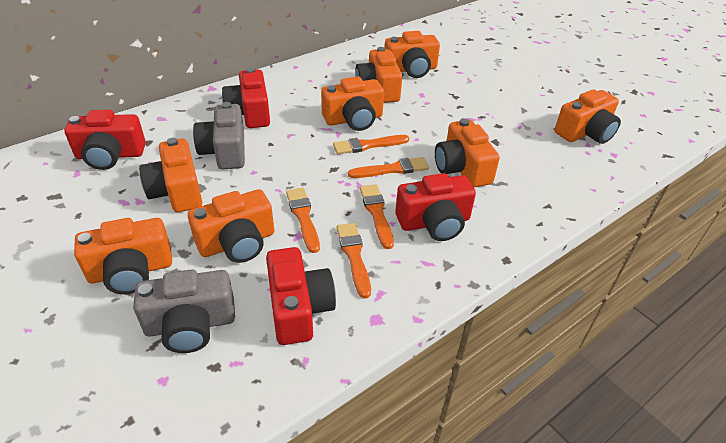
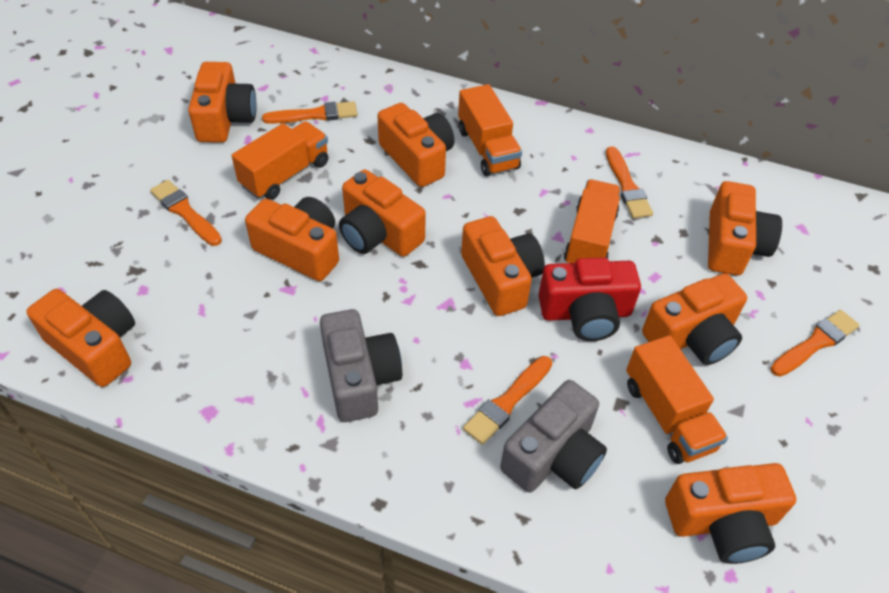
orange camera: [74,218,172,294] [139,138,202,212] [188,189,274,263] [321,76,384,131] [355,47,402,103] [385,31,440,78] [435,118,500,187] [554,89,621,144] = 8 -> [26,289,135,387] [188,62,257,143] [245,197,339,281] [339,170,426,257] [378,103,454,187] [461,216,545,316] [642,273,747,365] [665,463,796,564] [708,181,782,276] = 9
orange truck: none = 0 -> [232,121,328,200] [458,84,522,176] [564,180,621,263] [626,335,728,464] = 4
red camera: [64,110,146,170] [222,67,270,128] [266,247,336,345] [395,173,476,241] = 4 -> [538,257,641,341] = 1

